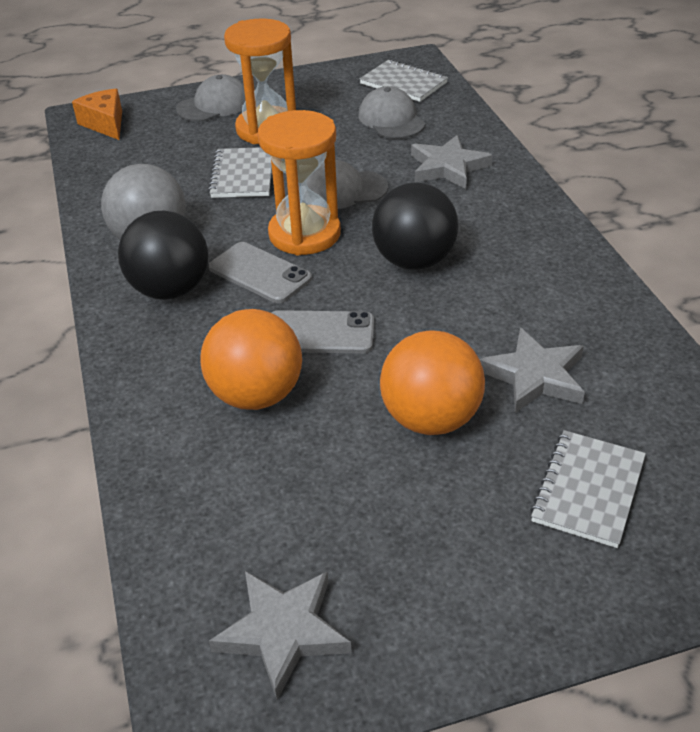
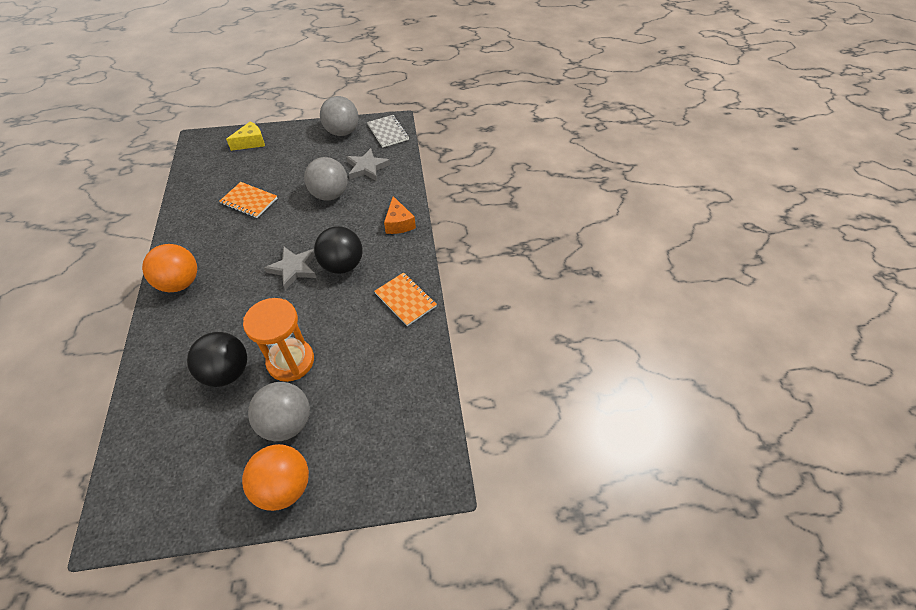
grey ball: [101,164,186,239] = 1 -> [248,382,310,441] [304,157,348,201] [320,96,359,136] = 3
grey cap: [176,74,245,122] [306,159,388,209] [358,86,425,139] = 3 -> none = 0
grey notebook: [208,147,272,198] [360,59,448,102] [530,430,646,548] = 3 -> [367,115,409,148] = 1
grey phone: [209,242,312,303] [271,310,374,354] = 2 -> none = 0
grey star: [209,571,352,700] [411,135,492,189] [480,328,585,413] = 3 -> [264,247,316,290] [346,148,390,181] = 2
orange hourglass: [224,19,296,144] [257,110,341,255] = 2 -> [243,298,314,382] = 1
orange notebook: none = 0 -> [219,182,277,218] [374,272,437,326] = 2
yellow cheese: none = 0 -> [226,121,265,151] = 1

